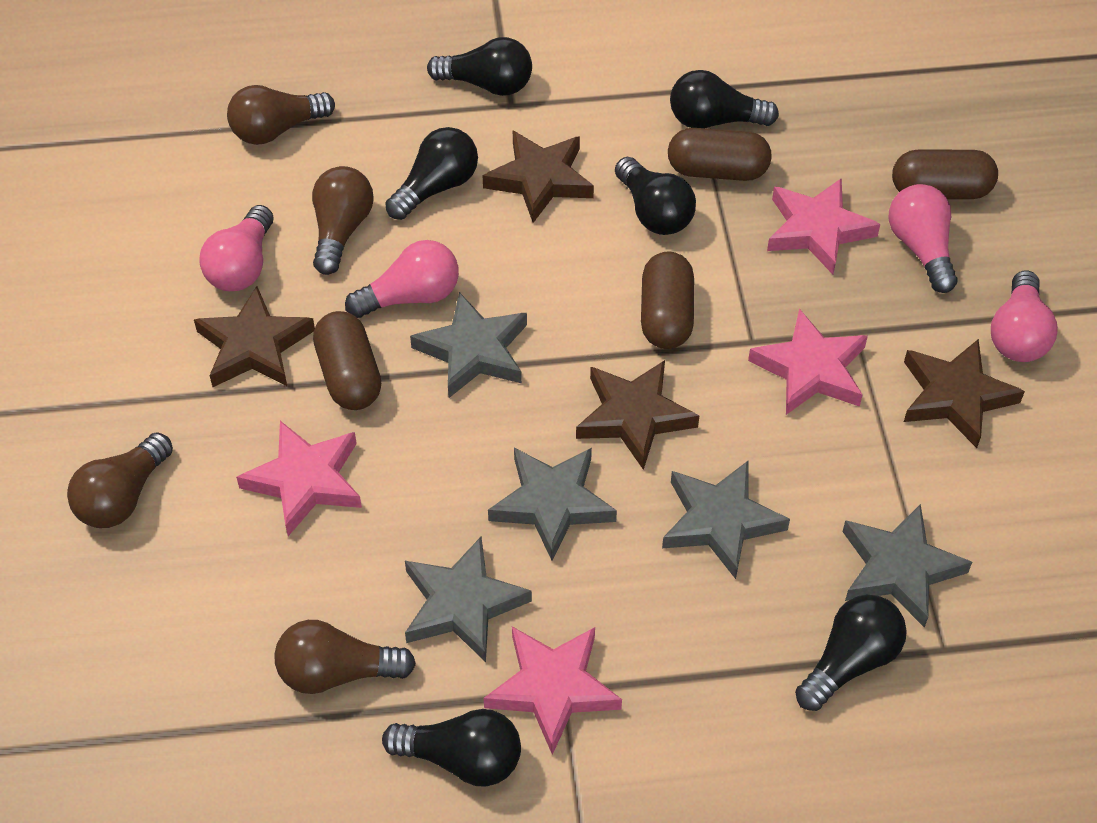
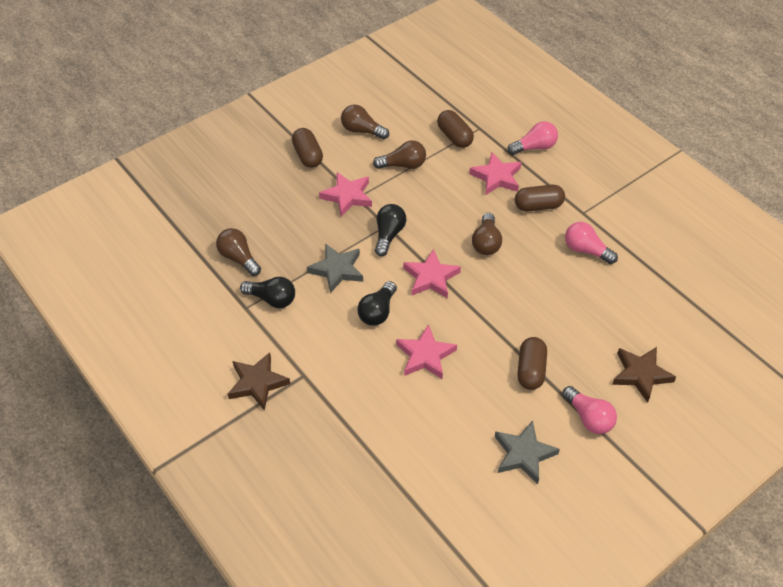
black light bulb: [382,709,521,787] [385,127,478,220] [427,37,532,96] [615,157,696,235] [670,70,779,128] [795,595,907,711] = 6 -> [240,277,295,308] [357,281,397,326] [375,204,406,256] = 3
brown star: [194,286,315,387] [483,131,594,223] [576,360,699,470] [904,339,1025,448] = 4 -> [228,352,290,411] [612,347,676,403] = 2
grey star: [405,537,532,662] [410,292,527,398] [488,448,617,561] [662,461,790,579] [842,504,972,628] = 5 -> [307,243,363,293] [495,420,560,484] = 2
pink light bulb: [199,205,274,291] [345,240,459,318] [889,184,958,293] [991,271,1058,362] = 4 -> [508,121,558,155] [562,386,617,434] [565,222,618,264] = 3

